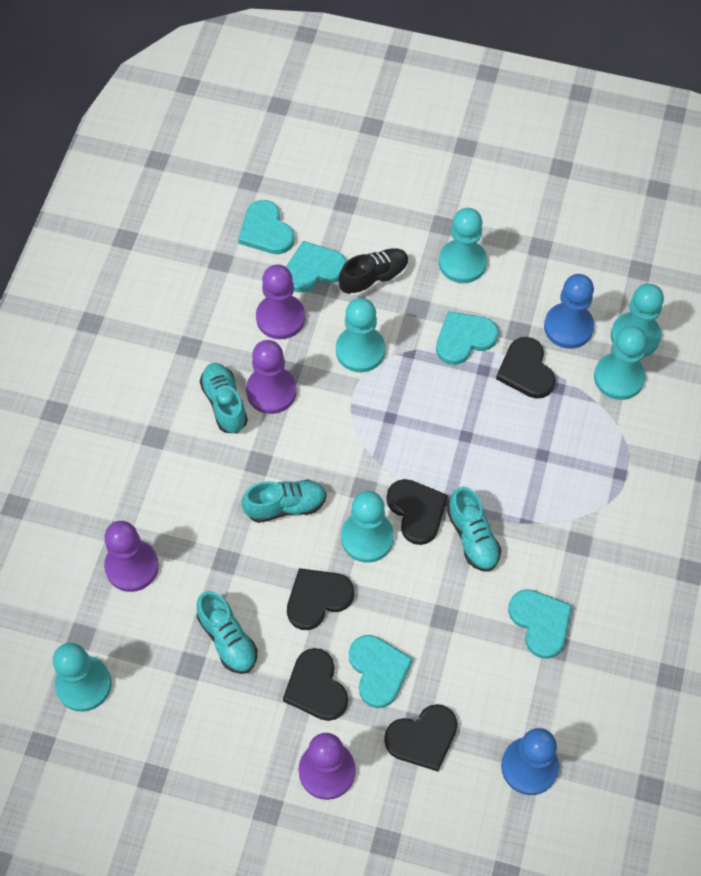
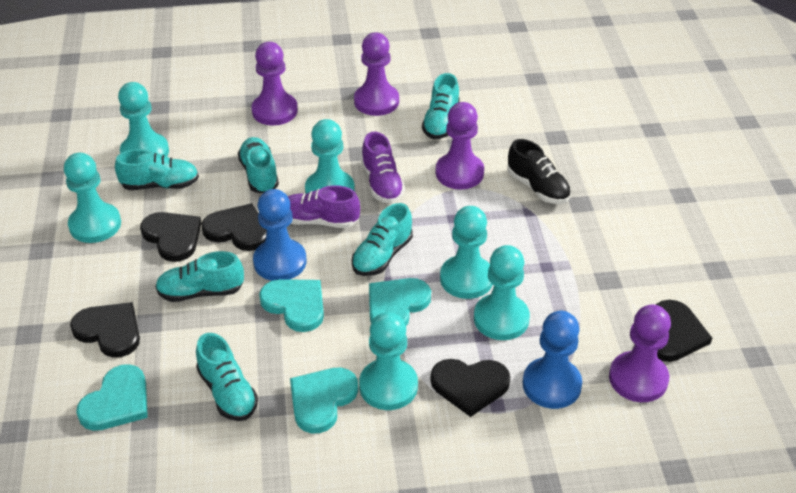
purple shoe: none = 0 -> [288,185,360,228] [361,132,405,203] = 2
turquoise heart: [238,200,294,254] [286,241,347,293] [349,635,413,708] [436,311,498,365] [508,589,572,659] = 5 -> [76,364,148,431] [259,279,324,332] [290,368,358,433] [369,278,431,326] = 4
turquoise shoe: [197,591,257,674] [200,363,248,433] [242,480,327,523] [447,487,501,572] = 4 -> [115,149,199,190] [155,251,244,302] [196,333,258,421] [238,137,279,193] [352,203,413,276] [422,73,460,139] = 6

